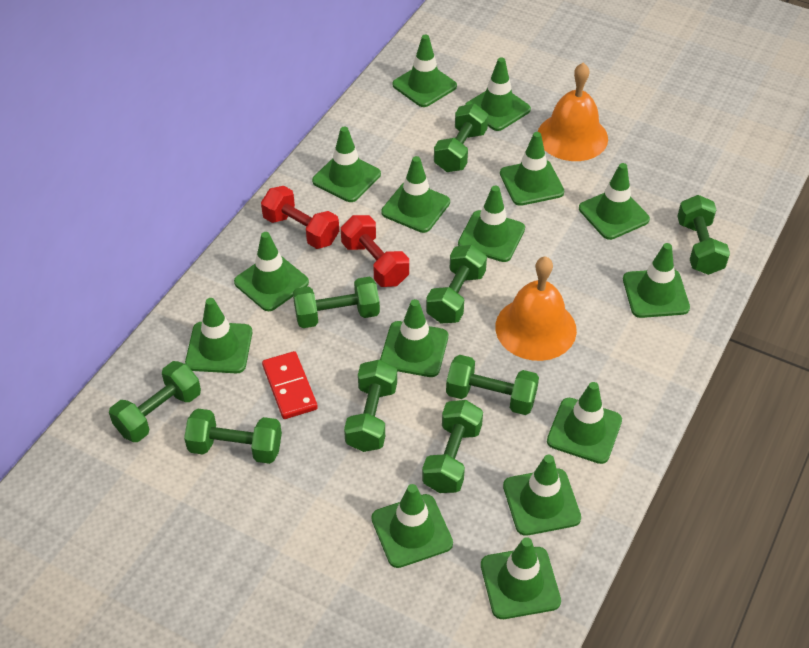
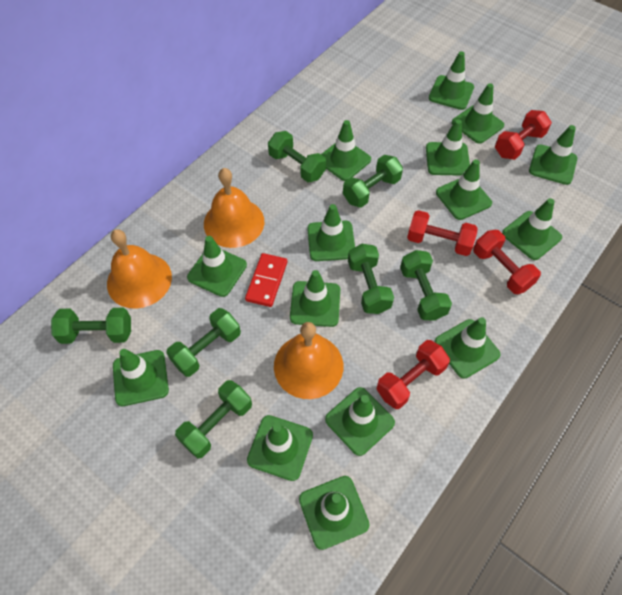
green dumbbell: [109,361,201,442] [184,408,282,464] [293,277,380,328] [344,359,397,452] [422,400,483,493] [426,245,487,324] [434,104,488,172] [446,355,539,415] [677,195,730,275] = 9 -> [51,308,131,344] [166,308,241,377] [175,380,252,459] [268,131,326,182] [343,155,403,208] [348,244,394,314] [400,250,452,321] = 7
orange bell: [495,256,577,361] [538,63,608,161] = 2 -> [107,229,172,309] [204,168,264,248] [274,322,343,399] = 3
red dumbbell: [261,186,339,249] [341,215,409,287] = 2 -> [377,340,450,409] [407,210,478,256] [473,230,541,294] [495,110,552,160] = 4

